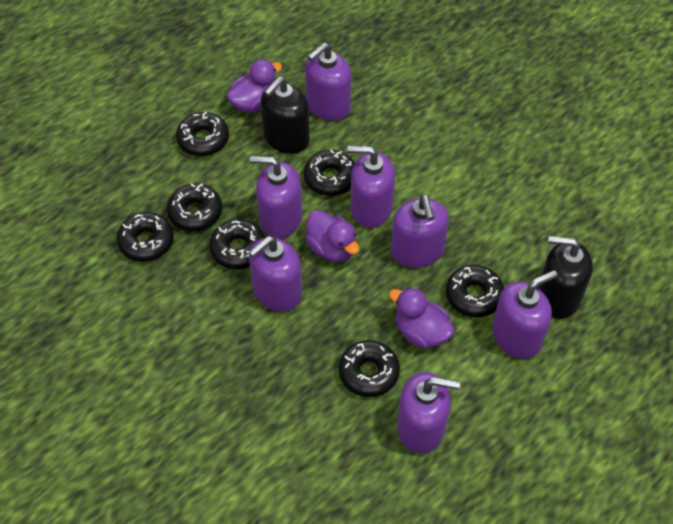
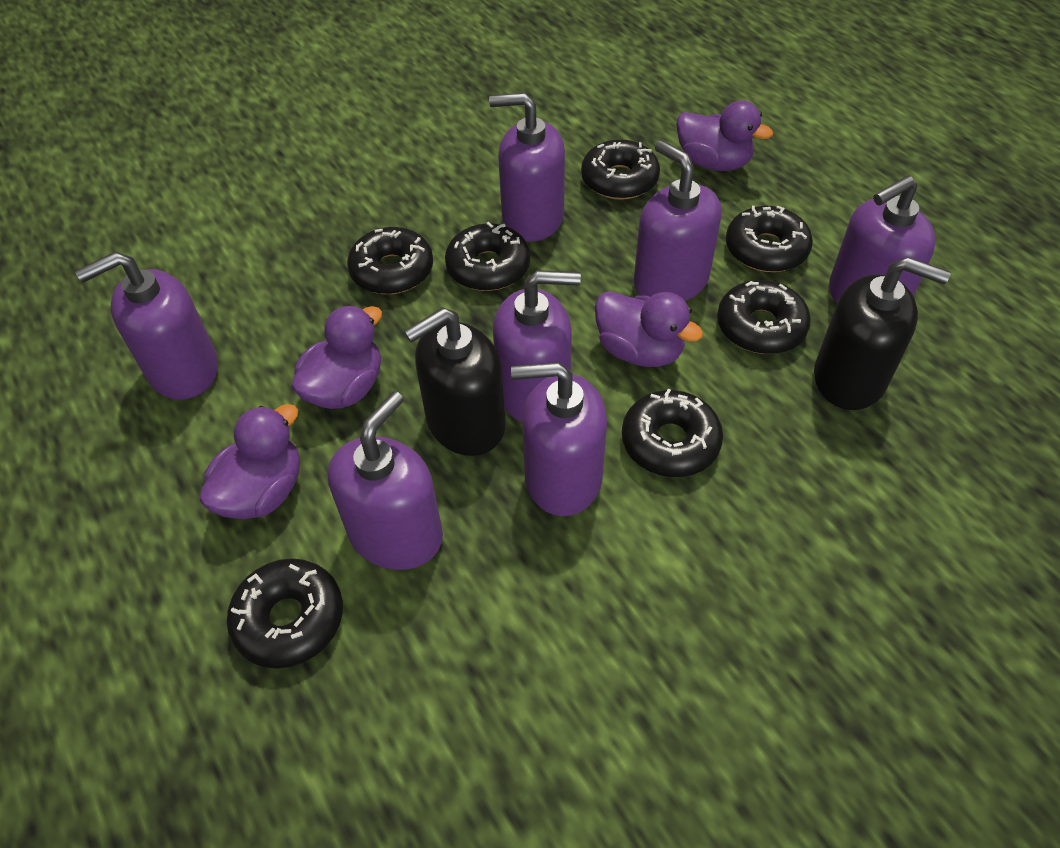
purple duck: [226,59,282,113] [305,210,359,262] [389,287,454,349] = 3 -> [200,404,300,519] [291,305,382,409] [595,291,703,367] [676,100,773,171] = 4

